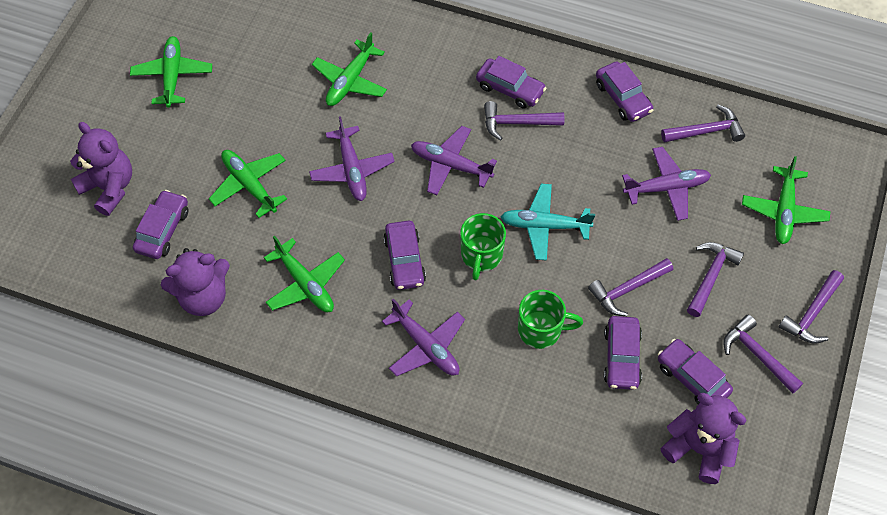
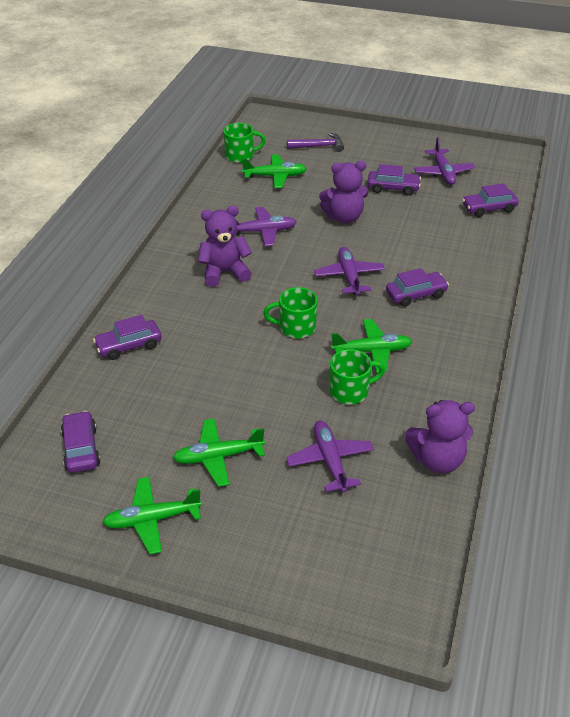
green mug: [460,213,506,280] [518,290,583,349] = 2 -> [223,123,266,163] [263,287,318,338] [330,349,385,404] = 3
green plane: [130,36,212,108] [209,150,287,218] [264,236,345,312] [312,32,387,106] [742,156,830,244] = 5 -> [102,477,202,554] [173,418,265,487] [242,154,306,188] [331,319,413,373] = 4
purple car: [133,190,188,259] [383,221,426,290] [476,56,546,109] [596,61,653,122] [604,316,642,390] [658,339,733,404] = 6 -> [61,411,100,473] [93,315,161,360] [367,164,421,196] [386,268,449,307] [462,183,519,217] = 5
purple hammer: [484,101,564,141] [588,258,673,316] [661,105,745,143] [687,242,744,317] [723,315,803,393] [778,270,844,344] = 6 -> [287,133,344,152] = 1
turquoise plane: [501,184,595,261] = 1 -> none = 0

